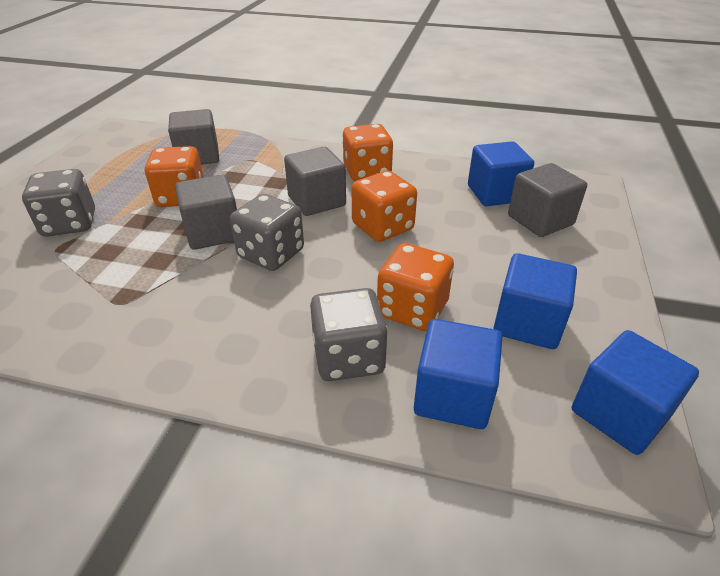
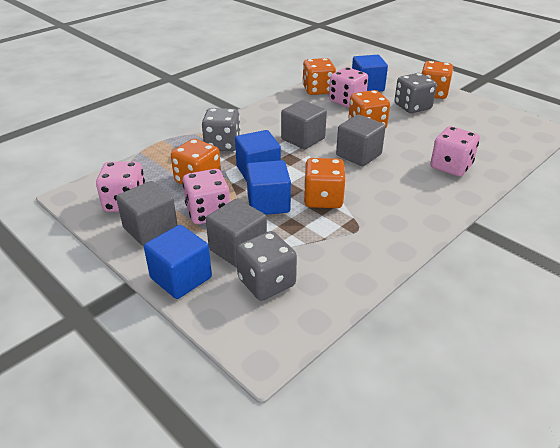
orange dice: [145,146,204,207] [343,124,393,181] [351,171,417,242] [377,243,454,331] = 4 -> [171,139,221,185] [303,58,336,95] [304,158,346,208] [348,90,390,127] [422,61,453,99] = 5
pink dice: none = 0 -> [96,162,145,212] [183,169,230,224] [329,67,368,108] [430,126,480,176] = 4

